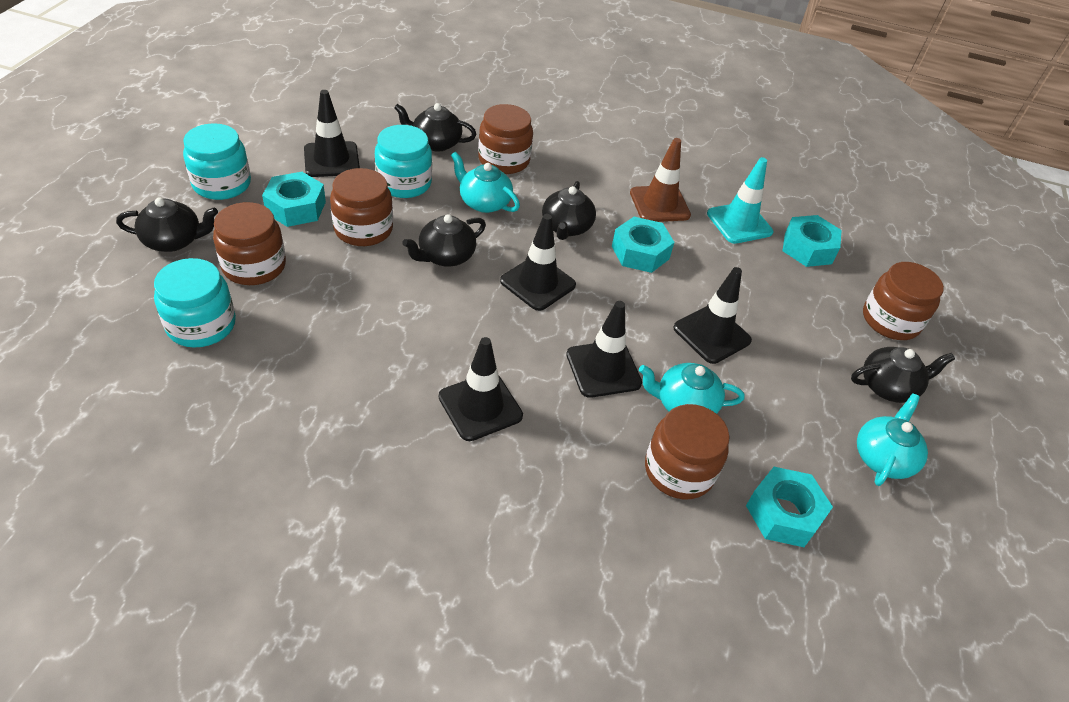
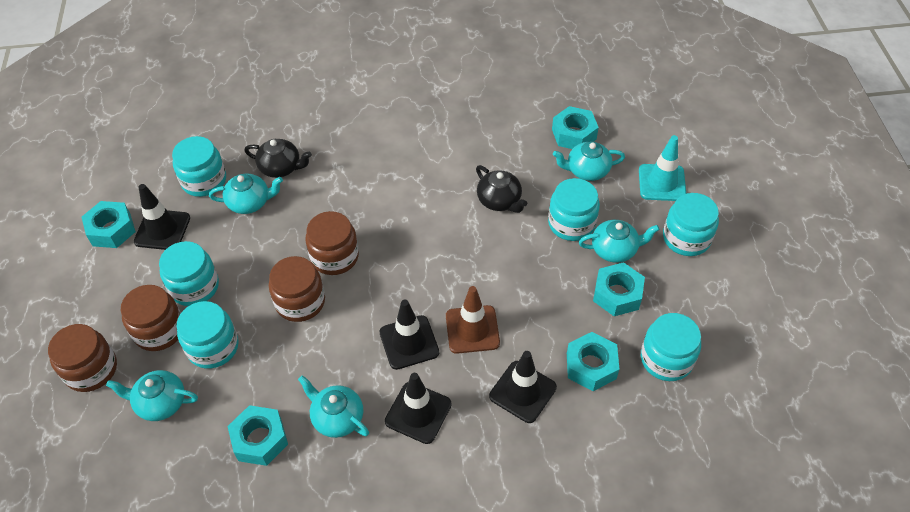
black teapot: [116,197,218,252] [394,103,476,152] [402,214,486,267] [542,181,596,240] [851,347,955,403] = 5 -> [244,139,312,178] [476,165,527,213] = 2
black traffic cone: [304,90,360,177] [439,337,523,441] [500,214,576,311] [566,301,642,398] [673,267,752,364] = 5 -> [134,184,190,250] [380,299,439,370] [385,373,452,444] [489,351,557,423] = 4
brown jar: [213,202,286,285] [330,168,393,246] [478,104,533,174] [645,404,730,499] [863,262,944,340] = 5 -> [48,324,117,392] [121,285,181,351] [269,256,325,322] [305,211,359,275] = 4
turquoise jar: [154,258,236,348] [183,123,251,200] [375,125,432,198] = 3 -> [159,241,219,306] [172,136,226,197] [177,301,239,369] [548,178,600,241] [641,313,701,381] [663,193,719,256] = 6
turquoise nut: [262,172,326,227] [612,217,675,273] [746,467,833,547] [783,215,841,267] = 4 -> [81,201,136,248] [227,405,288,466] [552,106,599,149] [567,332,619,391] [593,262,645,316] = 5
turquoise teapot: [451,152,520,213] [639,363,745,414] [857,394,928,486] = 3 -> [106,370,198,421] [209,174,283,214] [298,375,369,438] [553,141,625,181] [579,220,660,263] = 5

